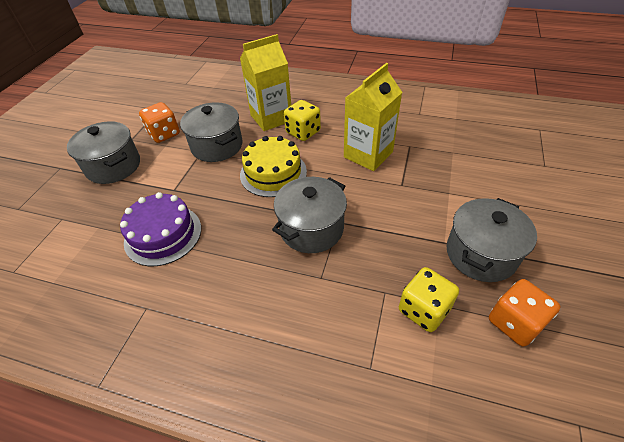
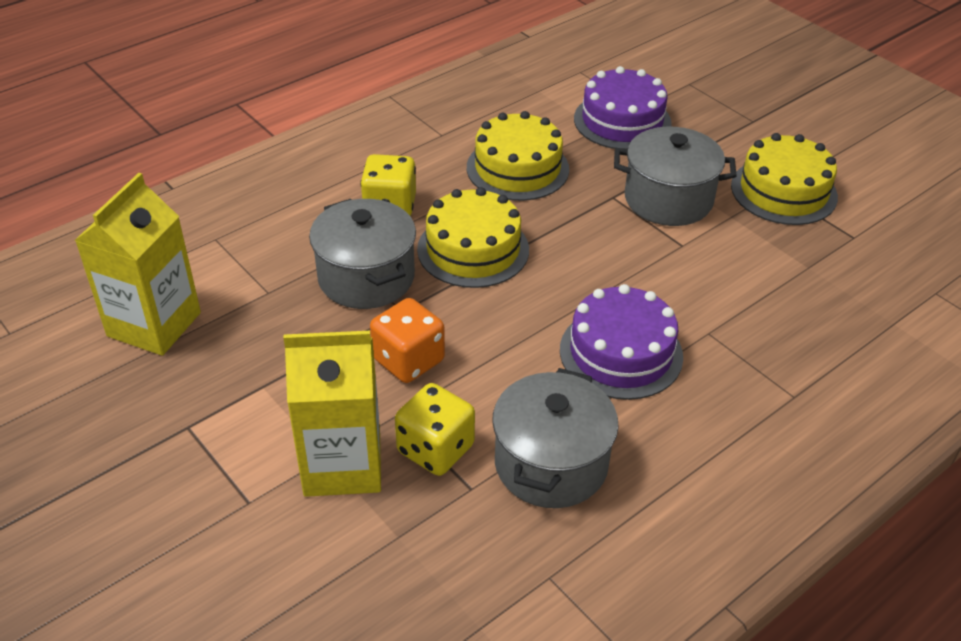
grey pot: [67,121,140,184] [180,102,243,162] [272,177,347,253] [447,198,537,282] = 4 -> [309,199,416,309] [492,368,619,508] [614,127,737,226] = 3
orange dice: [139,102,180,143] [489,279,560,346] = 2 -> [370,298,445,383] = 1
purple cake: [120,192,201,266] = 1 -> [560,284,683,400] [574,66,672,150] = 2
yellow cake: [240,136,307,197] = 1 -> [417,187,529,288] [467,111,569,201] [731,133,838,225] = 3

